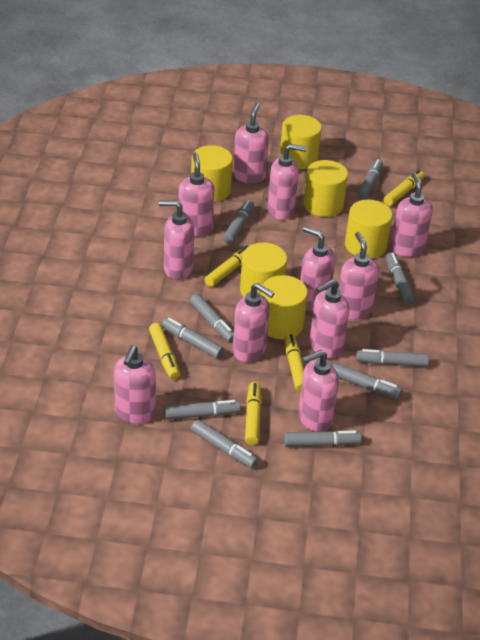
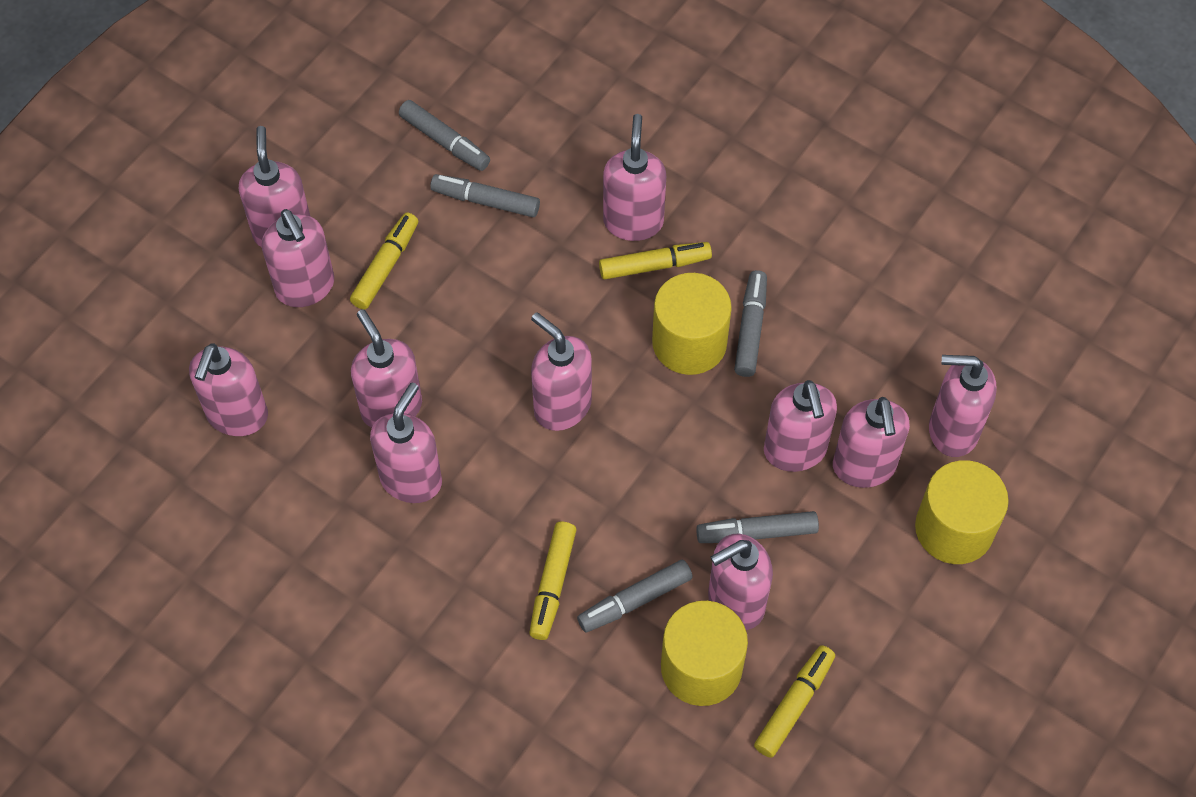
grey marker: [162,318,224,359] [164,400,241,420] [190,294,234,343] [191,420,258,468] [223,200,254,244] [284,430,362,447] [333,363,402,399] [356,349,429,367] [357,159,383,200] [386,253,415,304] = 10 -> [399,100,490,171] [430,174,540,217] [577,560,693,633] [696,511,819,543] [734,270,767,377] = 5
yellow cylinder: [191,145,233,202] [240,243,287,297] [261,275,308,339] [280,115,322,169] [303,160,348,217] [345,200,392,259] = 6 -> [652,273,732,375] [661,601,748,706] [915,460,1009,564] = 3
yellow marker: [149,323,180,379] [204,245,249,287] [245,382,262,445] [284,333,304,392] [384,170,424,206] = 5 -> [350,213,418,310] [529,522,576,640] [599,242,712,279] [754,645,835,758] = 4

